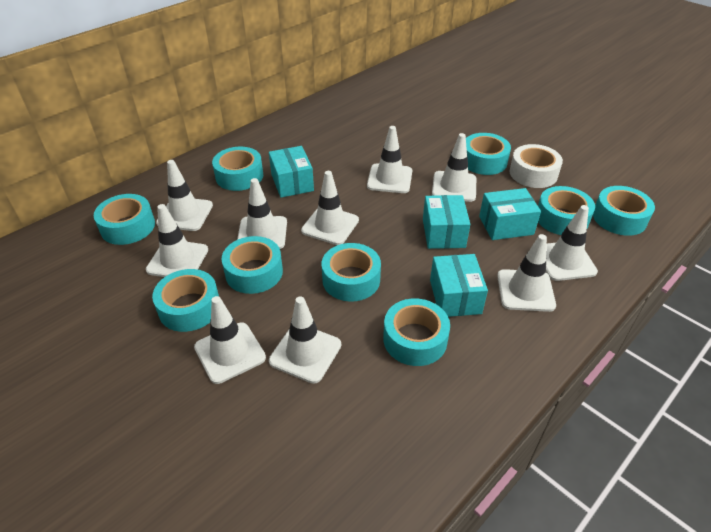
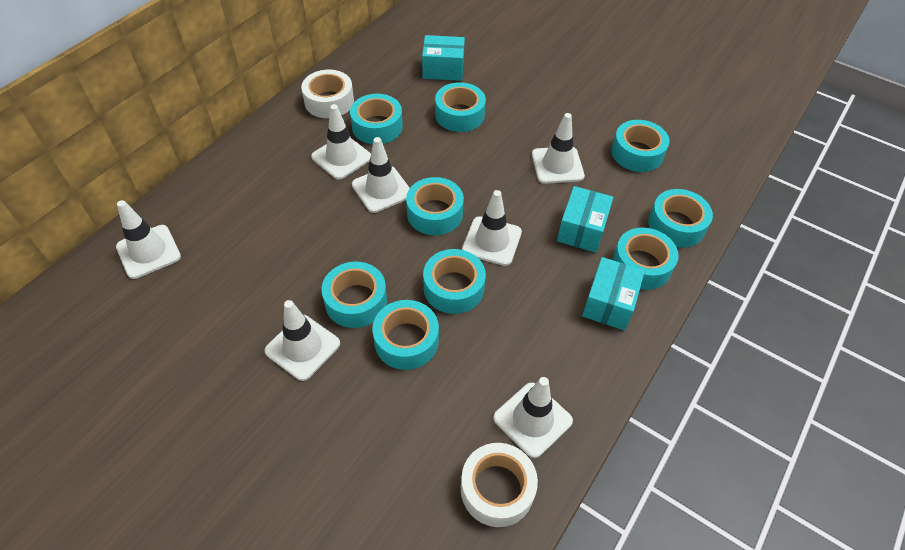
turquoise box: [269,146,314,198] [423,195,470,249] [430,254,488,317] [479,188,541,240] = 4 -> [422,35,465,81] [557,186,613,253] [582,257,645,331] = 3
white tape: [510,144,563,188] = 1 -> [301,70,354,118] [461,443,538,527] = 2
white traffic cone: [146,204,208,277] [156,160,213,231] [194,296,266,384] [237,178,287,249] [269,296,341,384] [301,171,359,245] [367,126,412,193] [432,133,476,202] [497,234,556,312] [546,205,598,281] = 10 -> [116,200,181,279] [264,300,340,381] [311,104,371,180] [352,137,410,213] [462,190,522,266] [493,377,573,458] [532,113,585,184] = 7

